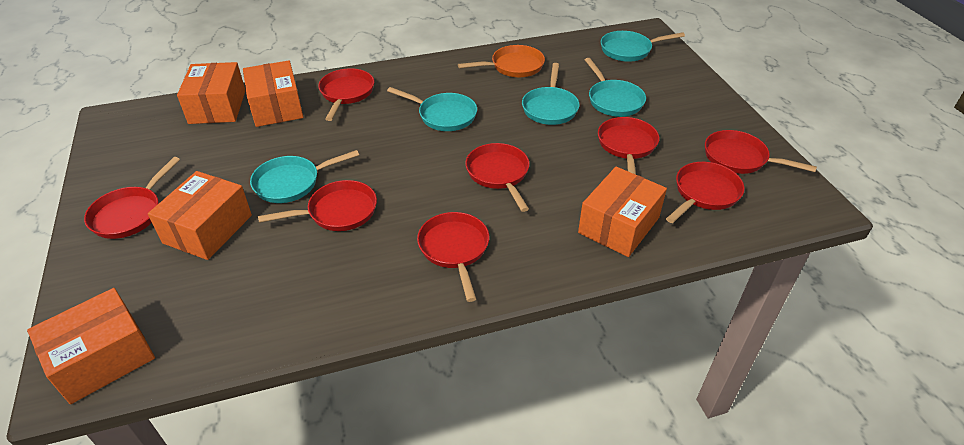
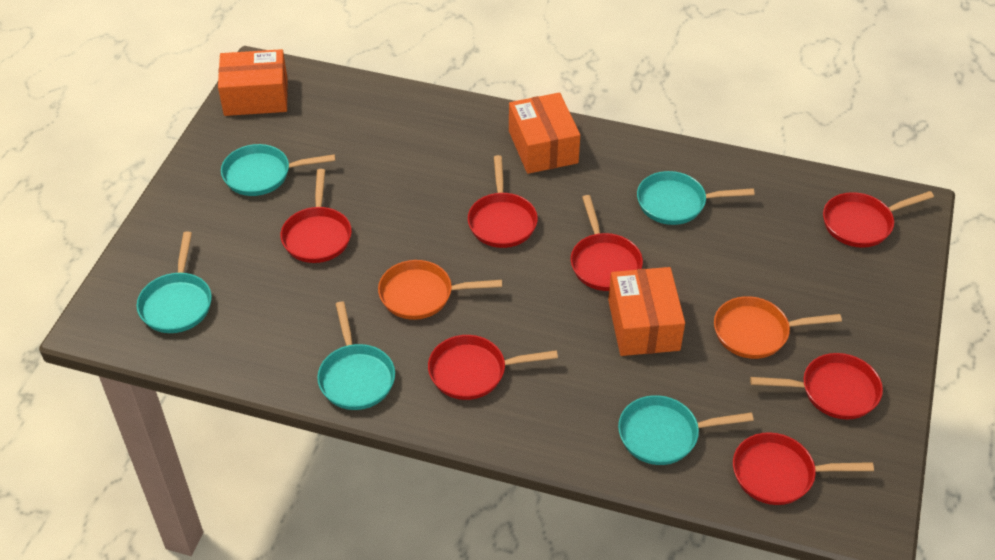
orange box: [27,288,155,404] [148,171,252,260] [177,62,246,124] [243,60,303,127] [578,167,667,257] = 5 -> [218,49,288,116] [509,93,580,174] [608,267,685,356] = 3
orange pan: [458,45,545,77] = 1 -> [378,260,502,320] [714,296,842,359] = 2
red pan: [84,157,180,239] [258,180,377,231] [318,68,374,121] [417,212,489,302] [465,143,530,212] [598,117,659,175] [666,162,744,223] [705,130,817,174] = 8 -> [281,169,352,263] [428,335,558,400] [468,155,538,248] [571,195,643,291] [733,432,874,505] [750,353,883,420] [823,191,934,248] = 7

